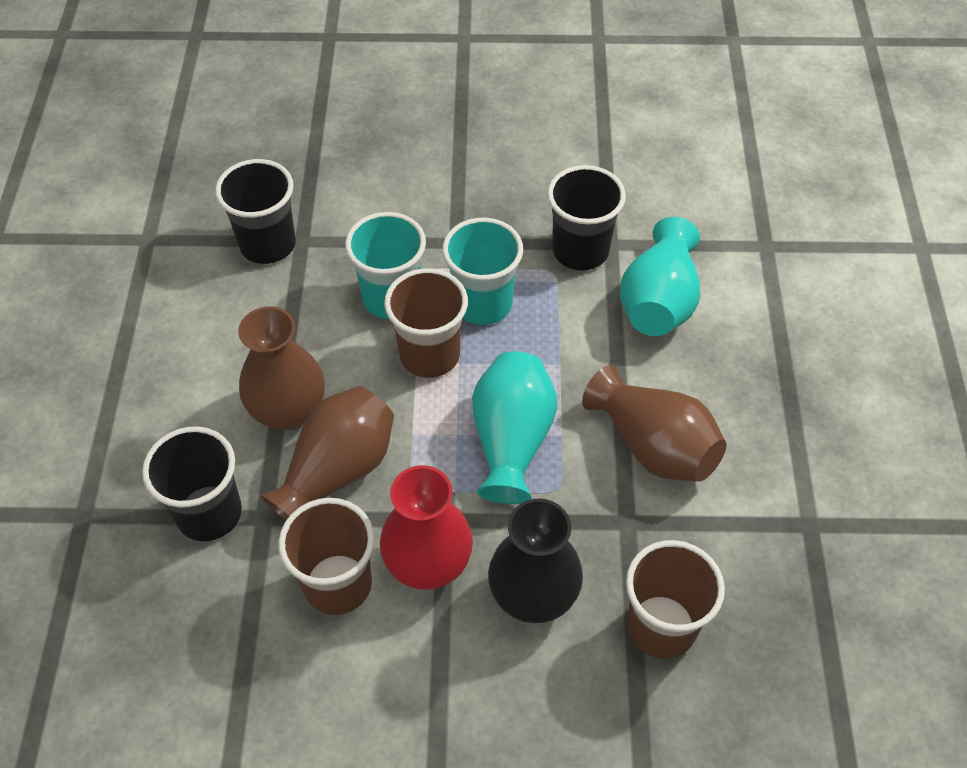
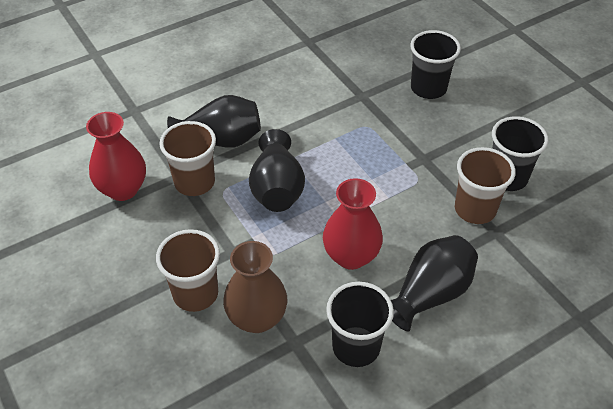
black vase: [488,499,583,623] = 1 -> [167,95,261,147] [249,129,305,212] [391,235,478,331] = 3
brown vase: [238,306,325,430] [260,386,394,520] [582,365,726,482] = 3 -> [223,241,287,333] = 1
red vase: [380,465,473,590] = 1 -> [86,112,146,201] [323,178,383,270] = 2
turquoise cup: [345,212,426,319] [442,218,523,325] = 2 -> none = 0
turquoise vase: [472,351,557,504] [620,217,700,336] = 2 -> none = 0

